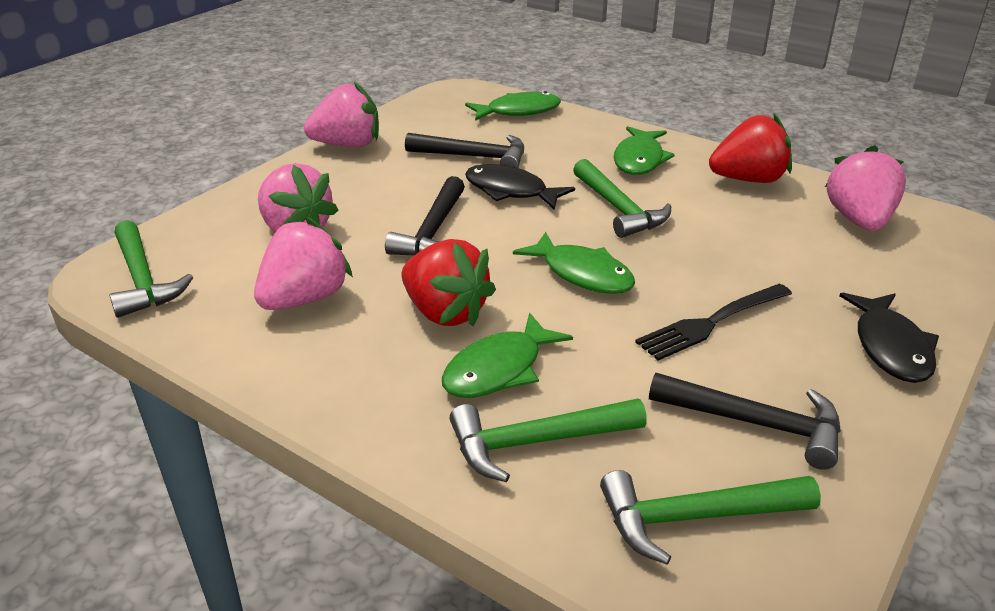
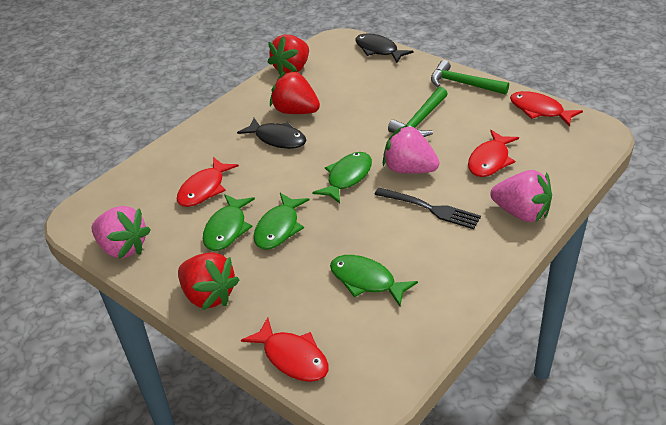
black hammer: [385,176,465,255] [405,133,524,168] [649,373,841,470] = 3 -> none = 0
green hammer: [110,220,193,318] [450,399,647,482] [573,159,671,238] [600,470,821,565] = 4 -> [388,87,448,137] [431,60,509,95] = 2
pink strawberry: [254,217,353,310] [258,163,339,232] [304,82,379,147] [825,145,906,231] = 4 -> [91,206,151,259] [383,125,439,174] [490,170,552,222] = 3
red fish: none = 0 -> [177,157,239,207] [241,317,328,382] [468,130,519,177] [510,91,583,126] = 4
red strawberry: [401,239,496,326] [709,114,792,183] = 2 -> [178,252,239,310] [268,34,309,75] [270,71,320,114] = 3

